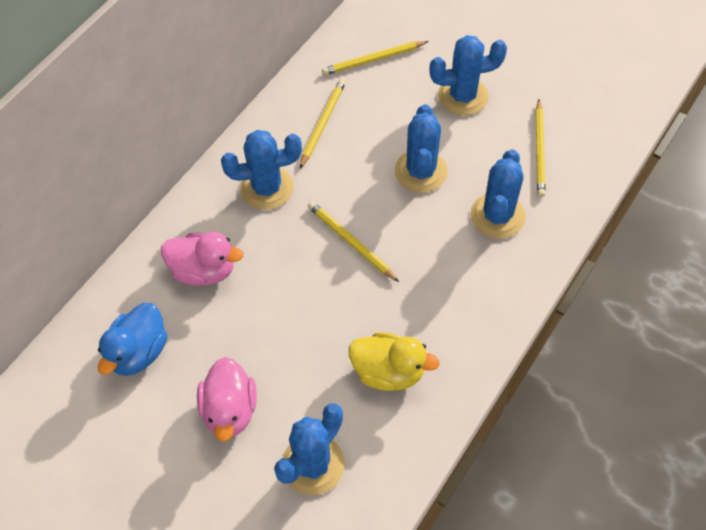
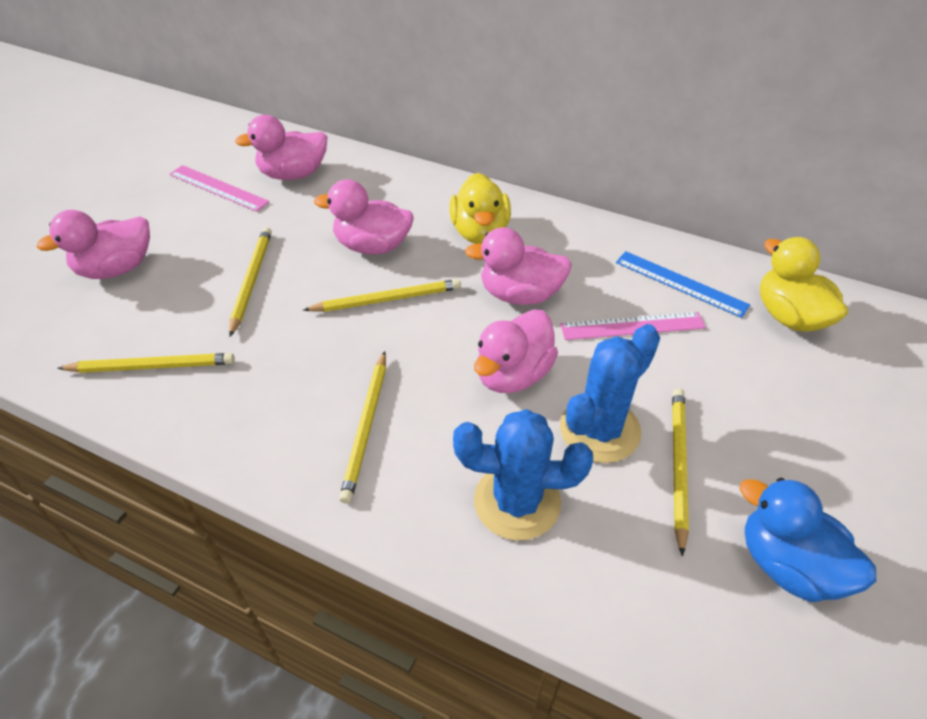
blue cactus: [221,130,302,210] [274,404,345,495] [395,104,448,193] [429,35,507,115] [470,149,525,238] = 5 -> [453,409,593,540] [560,324,660,463] = 2
blue ruler: none = 0 -> [616,251,750,318] = 1
pink duck: [161,232,243,285] [197,357,257,442] = 2 -> [37,210,150,279] [235,115,327,180] [314,179,414,254] [465,227,572,305] [474,309,558,393] = 5
pink ruler: none = 0 -> [169,165,269,212] [560,312,706,340] = 2
yellow duck: [349,332,440,391] = 1 -> [450,173,511,244] [760,237,848,332] = 2
yellow pencil: [300,79,346,168] [308,202,399,282] [322,41,428,75] [535,99,546,197] = 4 -> [57,353,235,373] [229,227,272,337] [303,279,461,312] [339,351,386,503] [672,388,689,556] = 5

